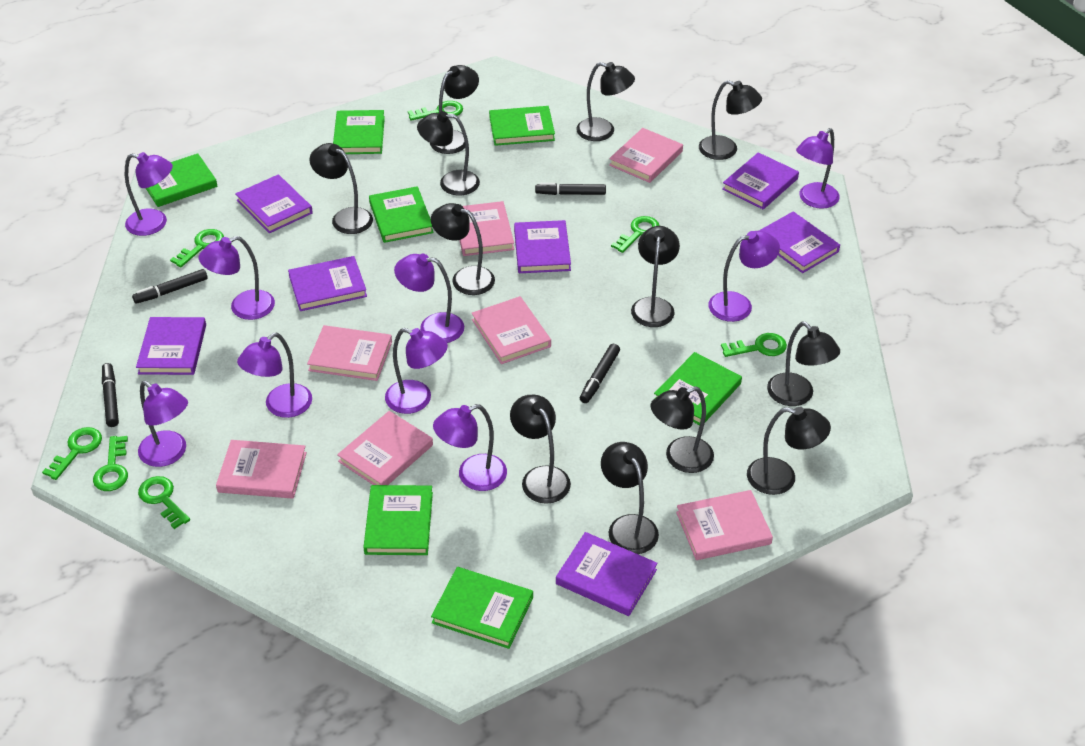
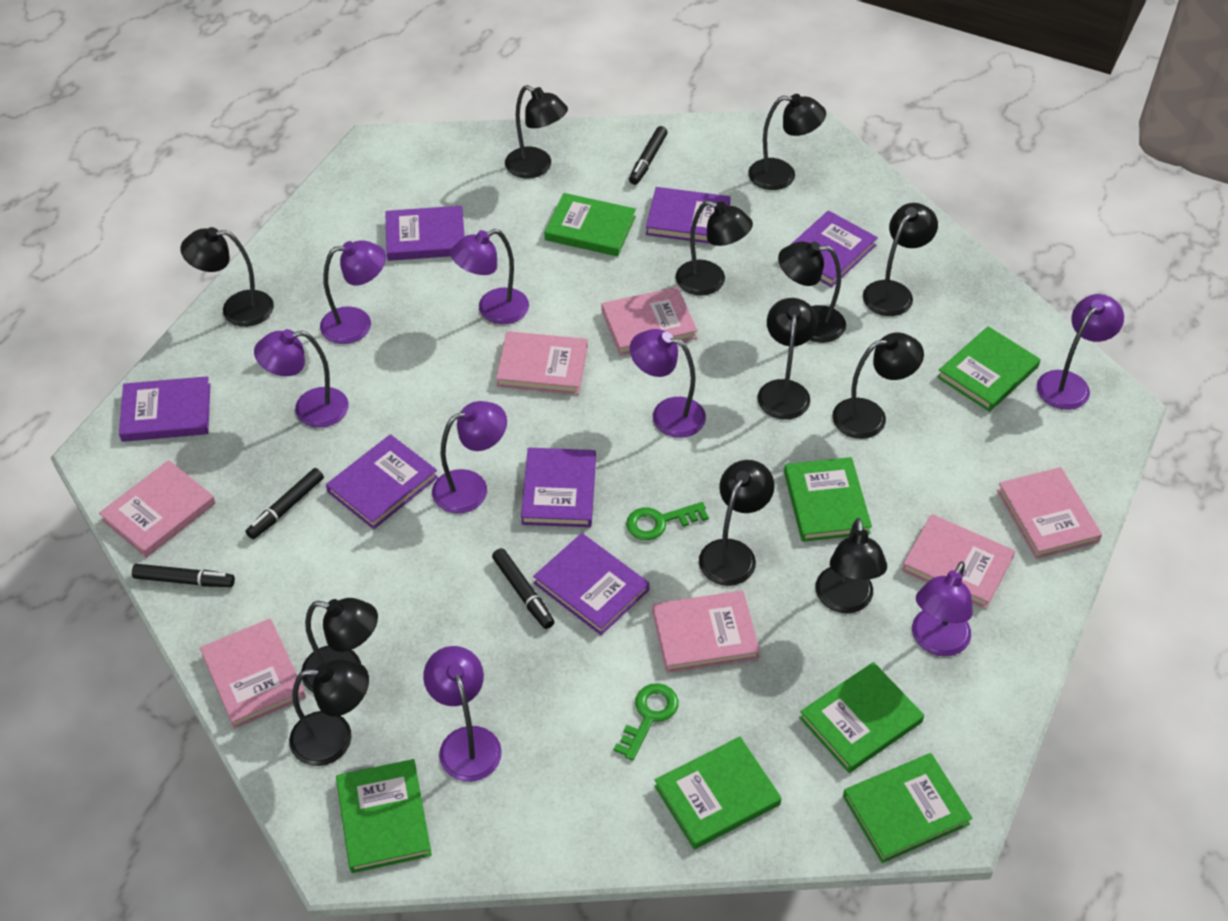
green key: [42,427,102,480] [93,436,128,491] [138,476,190,529] [170,229,224,267] [408,101,463,121] [611,216,660,253] [721,333,787,357] = 7 -> [614,683,679,761] [626,502,709,540] = 2
purple lamp: [125,152,173,236] [138,381,188,467] [199,236,275,320] [237,333,312,418] [385,328,448,414] [394,254,464,343] [433,404,507,491] [709,230,780,322] [796,128,840,209] = 9 -> [254,329,349,428] [320,240,386,344] [423,646,502,782] [432,401,507,514] [450,229,529,324] [630,329,706,438] [912,561,973,657] [1037,294,1124,410] = 8

